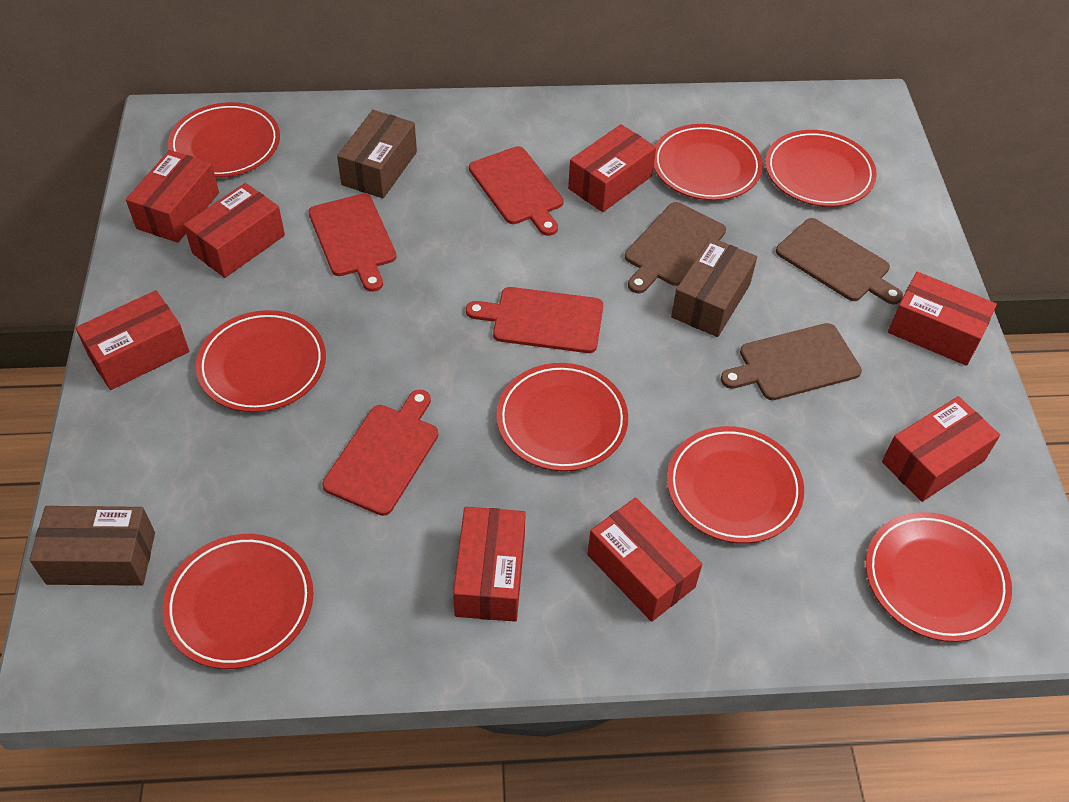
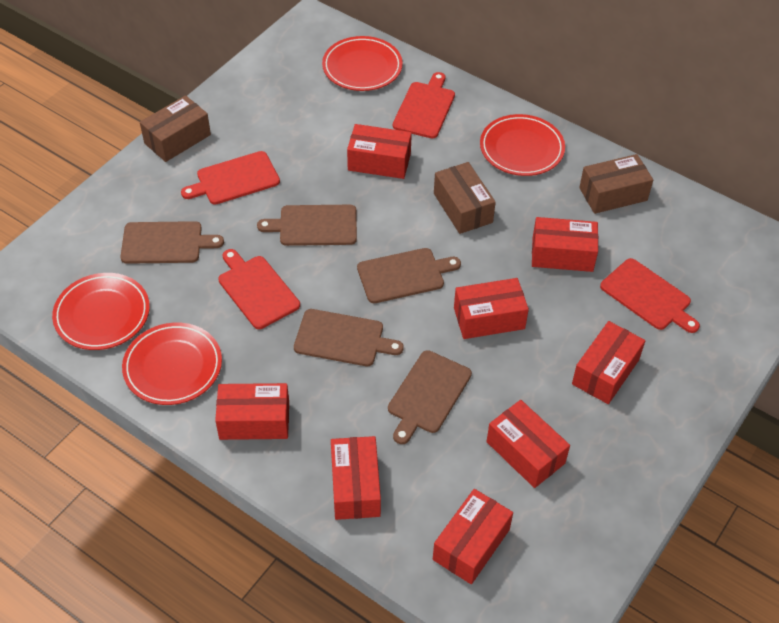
brown cutting board: [625,202,726,293] [721,323,862,400] [776,218,903,304] = 3 -> [120,221,224,264] [257,205,357,246] [294,309,404,366] [357,248,461,303] [388,350,472,444] = 5
red plate: [163,534,313,669] [168,102,280,178] [196,310,326,412] [497,363,628,471] [654,124,763,201] [667,426,804,543] [765,130,877,207] [866,512,1012,642] = 8 -> [52,273,150,350] [122,323,222,405] [322,36,403,91] [480,114,565,176] = 4

